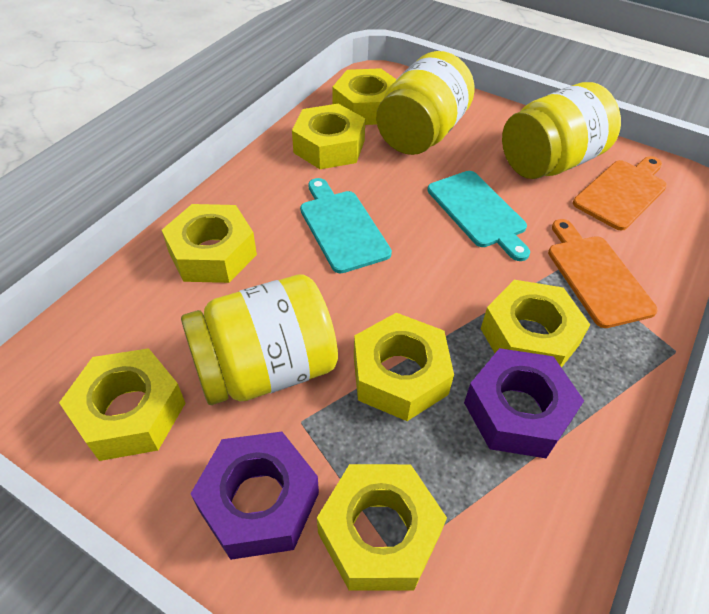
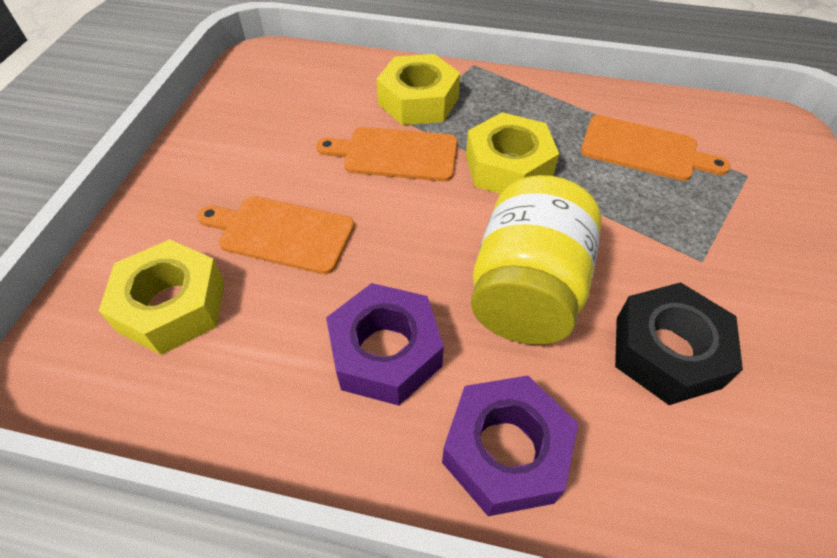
black nut: none = 0 -> [615,282,743,405] = 1
orange cutting board: [548,219,658,328] [573,156,667,231] = 2 -> [197,196,354,274] [316,127,458,182] [581,115,731,181] = 3
turquoise cutting board: [300,178,392,274] [427,171,530,261] = 2 -> none = 0
yellow jar: [181,275,338,405] [376,51,475,155] [502,82,621,179] = 3 -> [471,175,602,345] = 1
yellow nut: [59,348,185,461] [162,204,257,283] [292,104,366,169] [317,464,447,591] [332,68,397,125] [354,313,454,421] [481,280,590,368] = 7 -> [99,239,225,355] [377,54,460,125] [466,112,559,194] = 3

